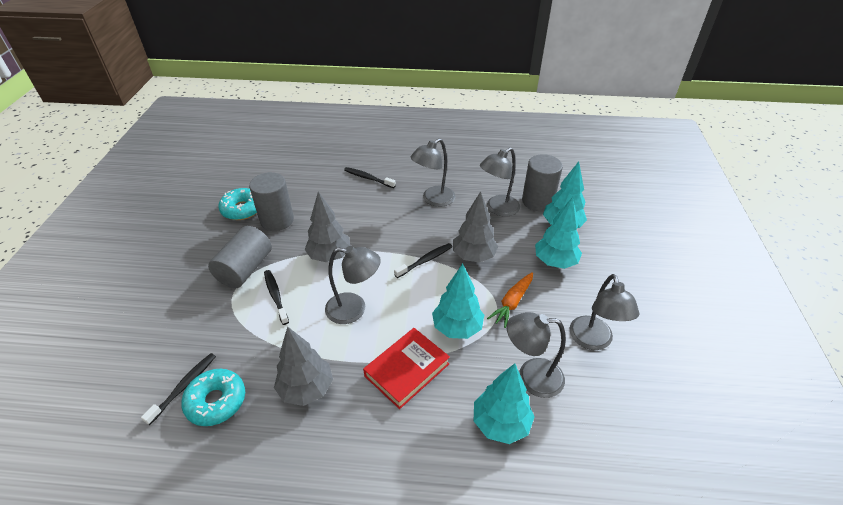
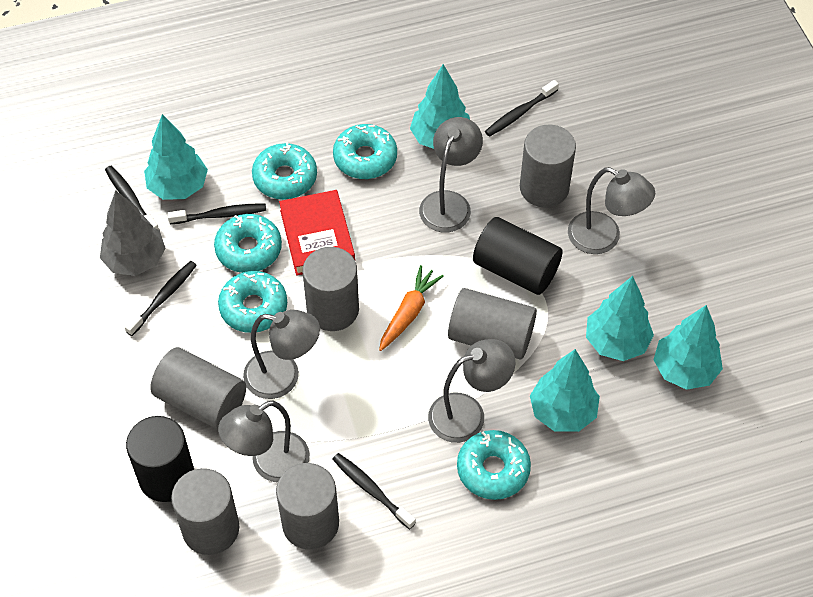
black cylinder: none = 0 -> [126,416,194,502] [473,217,563,295] = 2
black toothbrush: [141,353,216,425] [264,270,289,325] [344,167,396,188] [394,243,452,278] = 4 -> [105,166,159,230] [125,261,197,336] [167,203,266,224] [333,453,416,529] [485,80,559,137] = 5
grey cylinder: [208,226,272,288] [249,172,294,231] [522,154,563,211] = 3 -> [150,347,246,430] [171,468,239,555] [276,463,339,549] [302,247,359,331] [448,288,537,359] [520,125,576,208] = 6
grey tree: [274,326,333,406] [304,191,351,262] [453,191,498,263] = 3 -> [100,190,166,276] = 1
turquoise donut: [181,369,245,426] [218,188,257,220] = 2 -> [214,214,282,273] [218,271,287,333] [252,142,317,199] [333,124,397,179] [457,430,531,500] = 5
turquoise tree: [432,263,484,339] [474,363,535,444] [535,197,582,269] [543,162,587,228] = 4 -> [144,114,208,200] [410,64,470,149] [530,349,600,432] [586,276,654,361] [654,305,723,390] = 5

